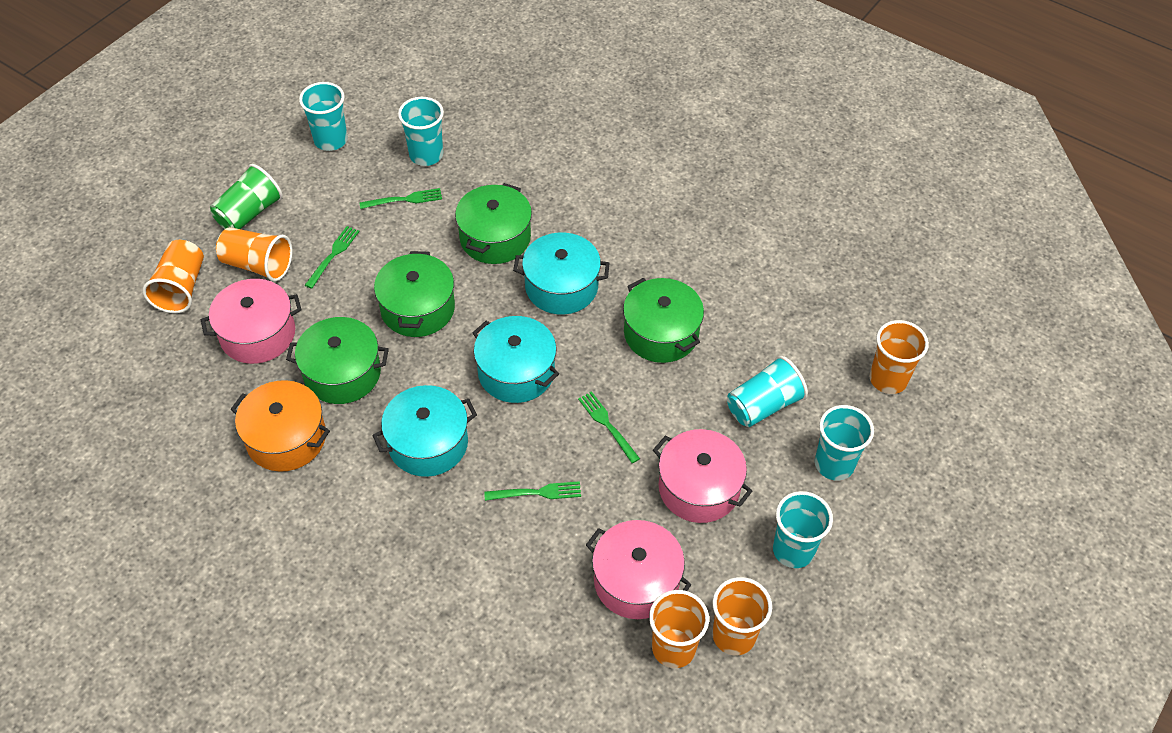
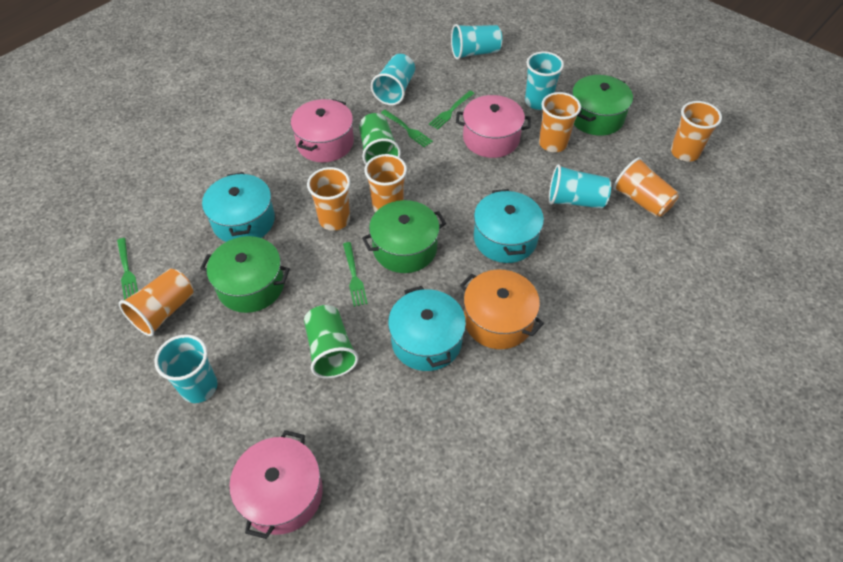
green cup: [210,164,283,229] = 1 -> [304,305,359,378] [359,113,401,164] = 2
green pot: [286,317,389,404] [374,251,455,337] [455,183,532,264] [623,278,704,363] = 4 -> [200,236,290,313] [362,200,446,273] [572,75,633,136] = 3
orange cup: [143,240,204,313] [216,227,292,282] [649,590,709,668] [712,577,772,655] [870,320,929,394] = 5 -> [119,268,193,336] [307,167,350,231] [364,154,407,212] [539,92,581,152] [613,157,679,217] [671,101,722,162] = 6

